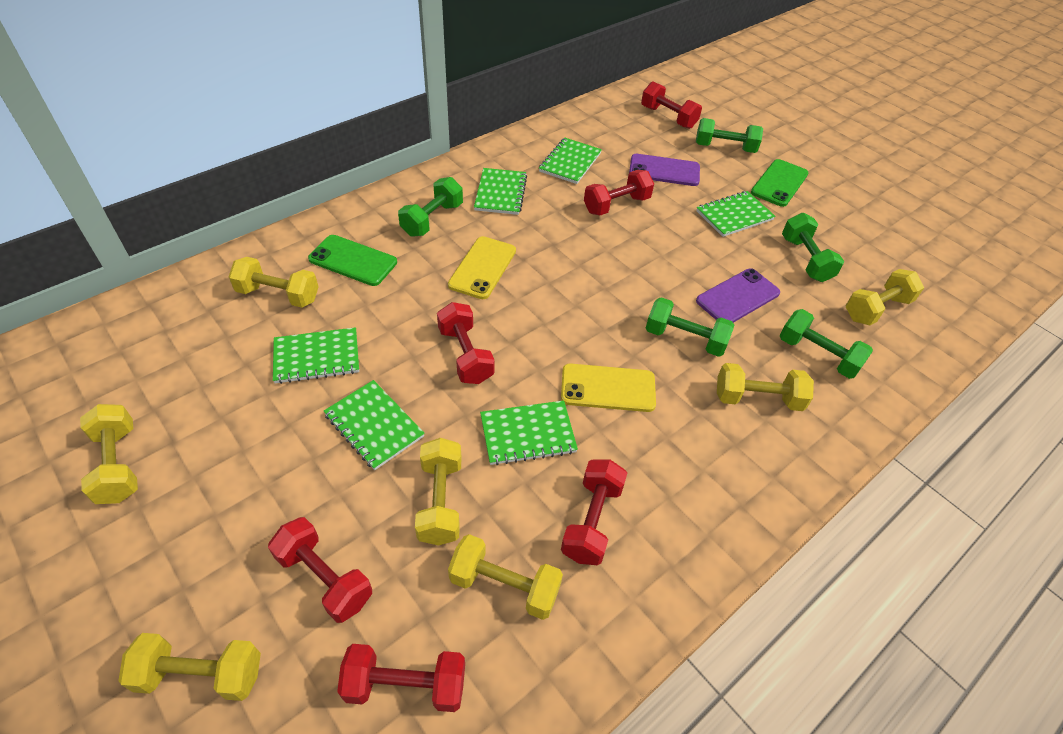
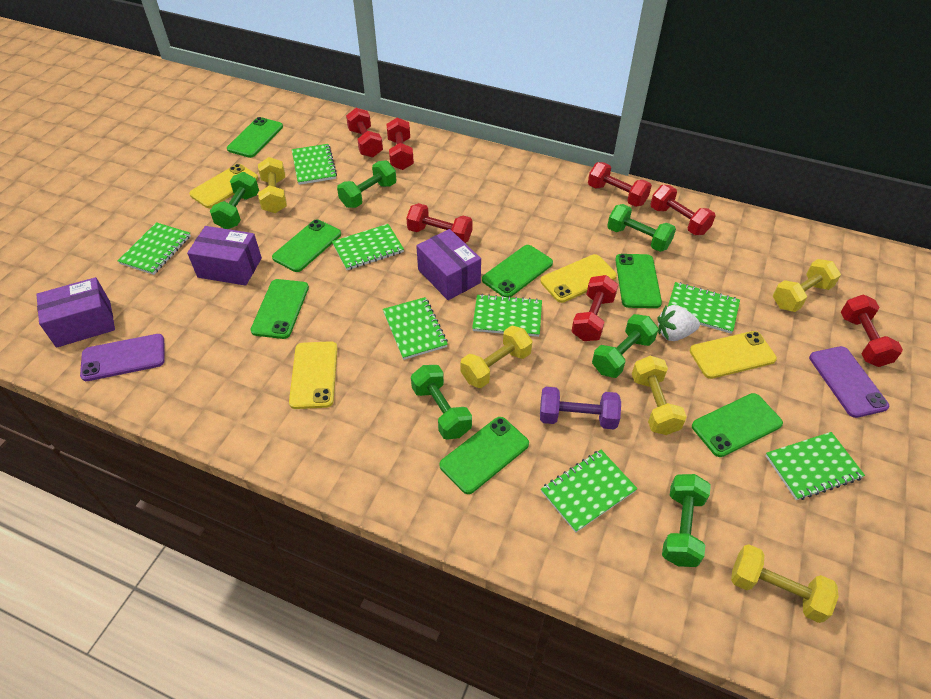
green dumbbell: [398,177,463,237] [646,297,734,357] [696,118,763,153] [780,309,873,379] [782,213,844,282] = 5 -> [210,172,259,229] [337,160,396,208] [411,365,472,440] [592,314,659,378] [607,204,676,252] [662,474,711,567] = 6
green notebook: [273,327,359,384] [324,380,425,470] [474,168,527,215] [480,400,578,465] [539,138,602,184] [696,191,776,237] = 6 -> [118,222,191,275] [292,144,337,185] [332,224,404,270] [383,297,448,360] [472,294,542,337] [541,450,638,533] [668,282,740,334] [765,432,865,500] = 8
green phone: [308,235,397,286] [751,159,808,207] = 2 -> [227,117,283,158] [251,279,309,339] [272,219,341,272] [439,417,529,494] [482,245,553,297] [615,254,662,308] [692,393,783,457] = 7
purple box: none = 0 -> [36,277,115,348] [187,226,262,286] [416,229,481,300] = 3
purple dumbbell: none = 0 -> [540,387,621,429] = 1
red dumbbell: [268,517,372,623] [337,644,465,712] [437,302,495,384] [561,459,627,565] [584,170,654,215] [641,81,702,129] = 6 -> [346,108,383,158] [386,117,414,170] [406,203,473,243] [571,275,618,341] [588,162,652,207] [651,185,716,235] [841,295,903,367] = 7
white strawberry: none = 0 -> [658,305,700,341] = 1
yellow dumbbell: [80,404,138,504] [118,633,261,701] [229,257,319,308] [415,438,462,545] [448,534,563,620] [717,363,814,411] [846,269,924,325] = 7 -> [258,157,287,213] [460,326,533,388] [632,356,687,435] [731,544,839,623] [773,259,841,312] = 5
yellow phone: [448,236,516,299] [561,363,656,412] = 2 -> [189,164,258,208] [289,341,337,409] [540,254,617,303] [690,331,777,379] = 4

